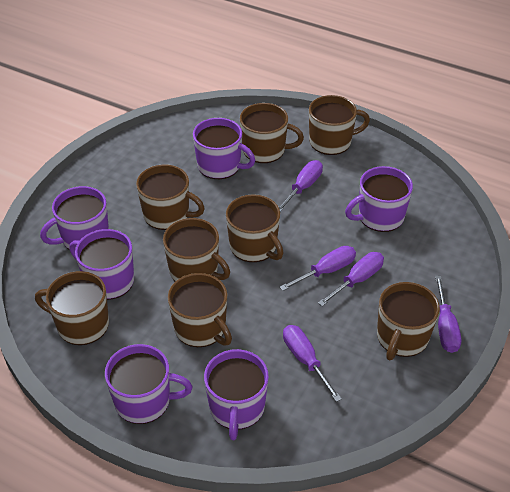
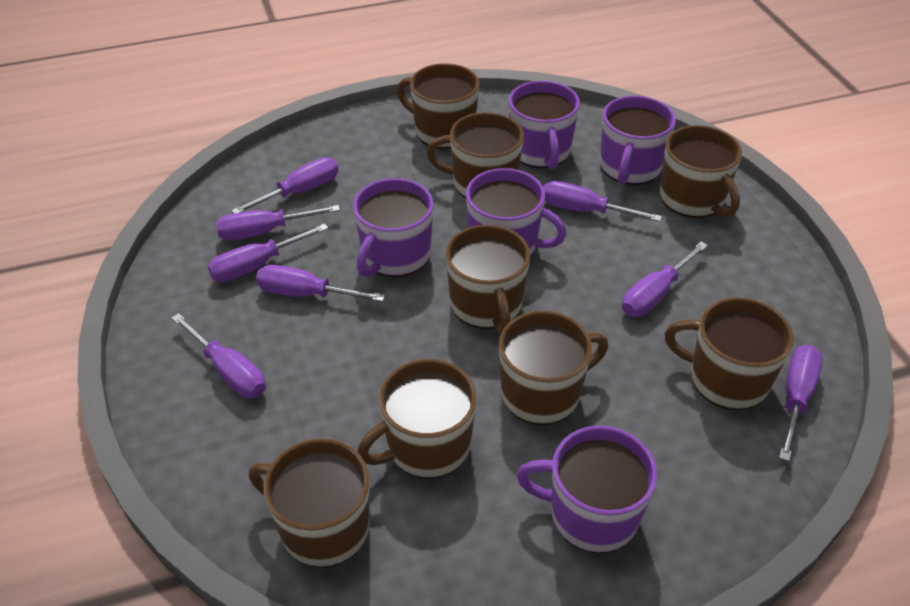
purple mug: [40,186,109,249] [69,229,134,300] [105,344,193,424] [193,118,255,179] [204,349,269,440] [345,166,413,232] = 6 -> [353,178,433,277] [466,168,567,257] [509,81,580,169] [516,426,657,553] [600,96,676,185] = 5
purple screwdriver: [278,160,323,212] [280,246,356,291] [283,325,342,402] [318,252,384,306] [435,276,461,353] = 5 -> [171,313,266,398] [208,223,329,282] [216,205,340,241] [231,157,338,214] [256,265,385,302] [544,181,662,222] [622,241,708,317] [779,345,823,461] = 8

